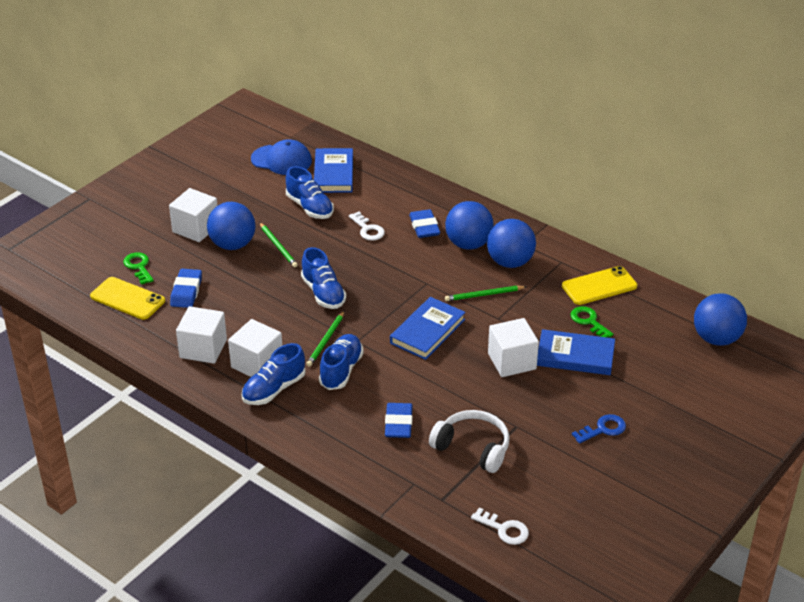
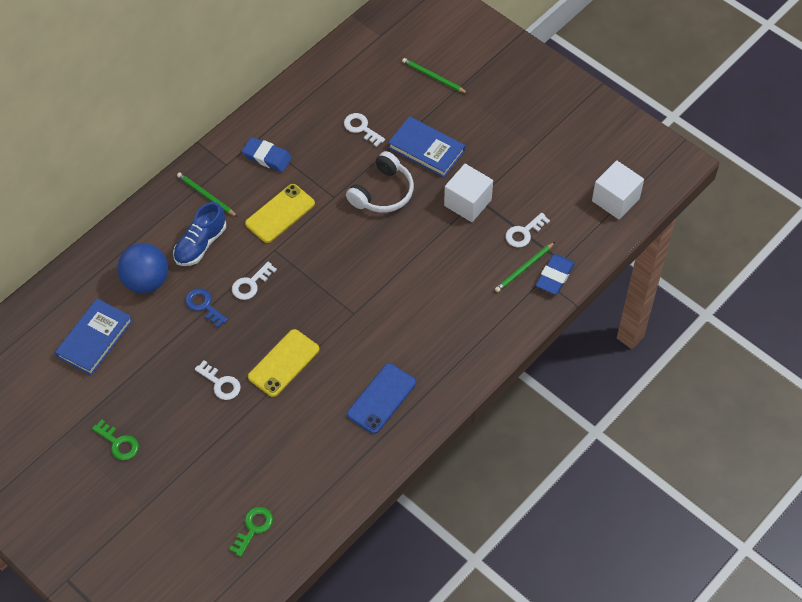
blue ball: [207,202,256,250] [445,201,494,250] [487,219,536,268] [694,293,747,346] = 4 -> [117,243,168,293] = 1
blue book: [314,148,353,193] [390,297,466,360] [537,329,615,375] = 3 -> [55,298,132,375] [388,116,465,177] = 2
blue cap: [251,139,312,175] = 1 -> none = 0
blue eraser: [170,269,202,308] [385,403,413,438] [409,209,440,238] = 3 -> [242,137,292,172] [536,254,575,295] = 2
blue phone: none = 0 -> [347,363,416,434] = 1
blue shoe: [242,343,305,405] [286,166,334,219] [301,247,346,309] [319,334,364,390] = 4 -> [173,202,226,266] = 1
white cube: [169,188,218,242] [176,306,227,364] [228,319,282,377] [488,318,539,377] = 4 -> [444,164,493,222] [592,160,644,219] = 2
white key: [349,212,385,241] [471,508,529,545] = 2 -> [195,360,241,400] [232,262,277,300] [344,113,385,147] [506,213,550,248] = 4

